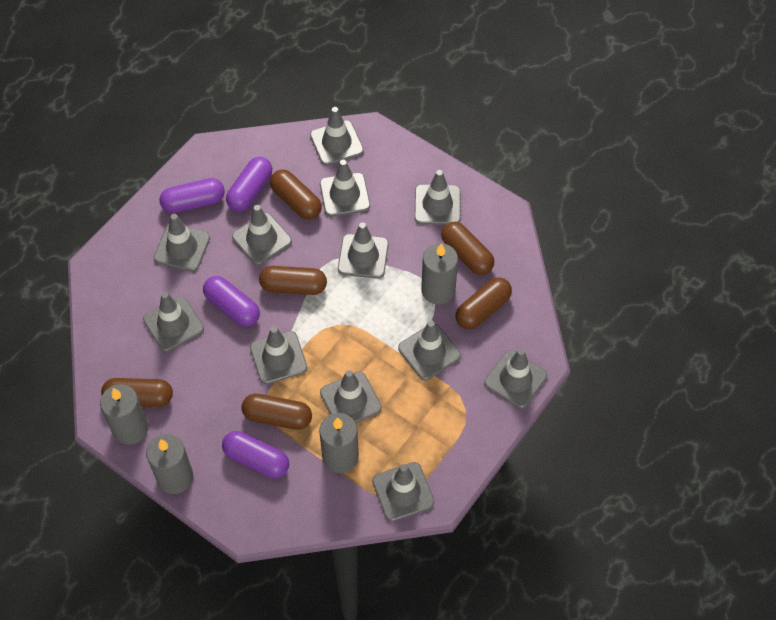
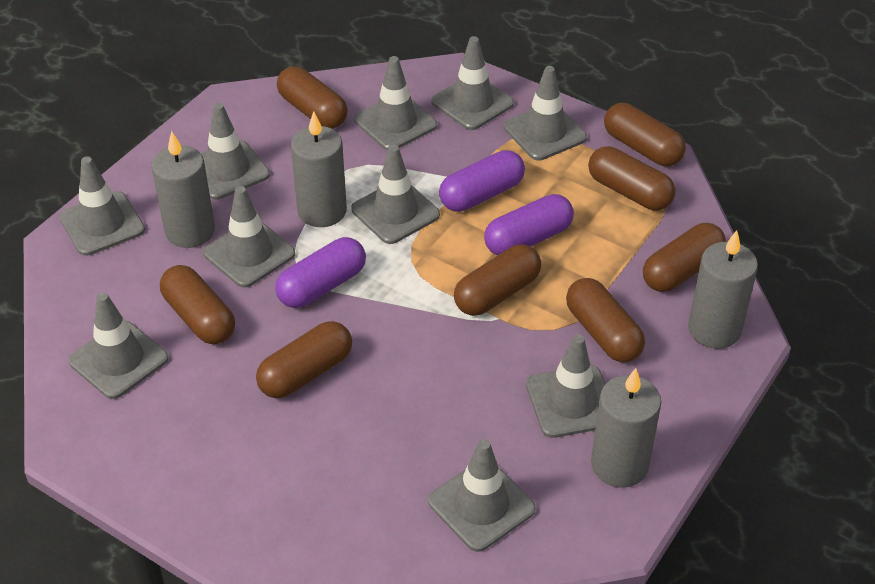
brown capsule: [101,378,173,407] [241,394,312,430] [259,266,327,295] [270,169,322,220] [441,222,494,275] [456,277,512,329] = 6 -> [160,265,235,344] [256,321,352,398] [277,66,348,129] [454,244,541,316] [566,278,645,362] [588,146,676,210] [604,103,686,166] [643,223,726,292] = 8
grey traffic cone: [143,292,204,352] [154,214,210,272] [232,205,292,265] [250,326,307,384] [310,107,364,166] [320,160,370,217] [320,370,382,423] [338,222,389,279] [372,462,435,521] [398,320,461,380] [414,170,461,225] [484,349,547,408] = 12 -> [59,156,145,256] [69,293,168,399] [201,103,270,200] [203,186,295,288] [351,145,440,244] [354,56,437,150] [428,439,536,552] [431,36,514,130] [504,66,587,161] [526,335,605,438] = 10
purple capsule: [159,178,225,213] [203,276,260,327] [222,431,289,478] [226,157,272,211] = 4 -> [275,237,366,308] [439,150,525,212] [484,194,574,255] = 3

